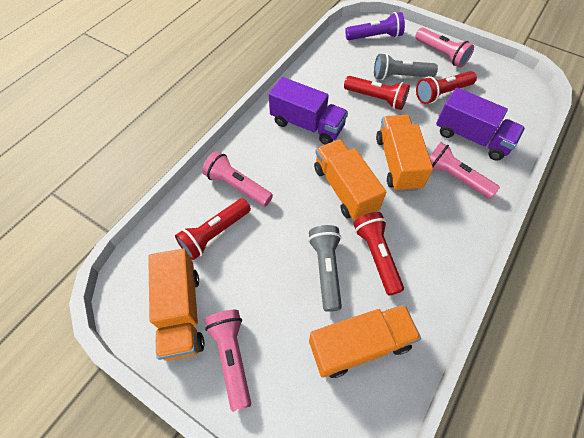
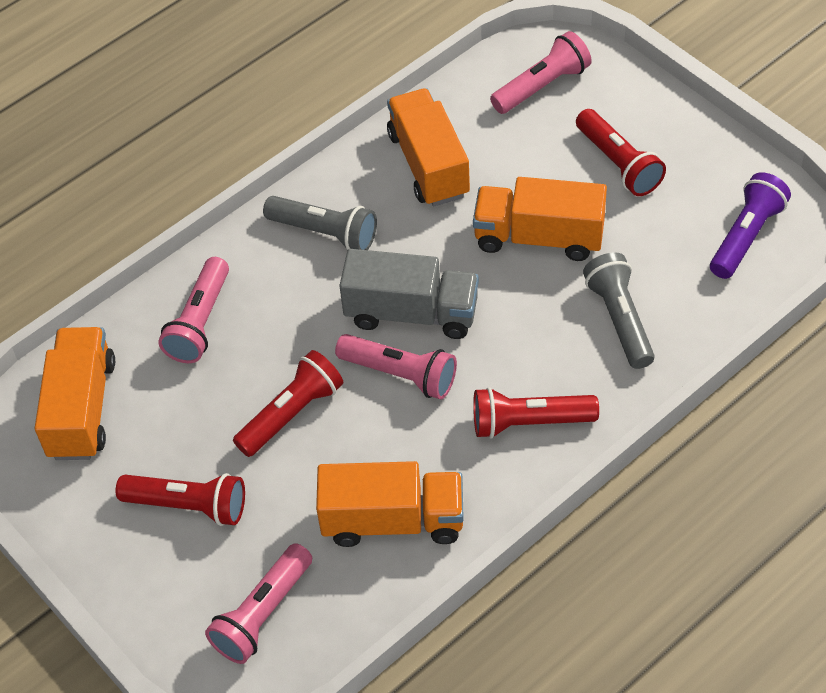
grey truck: none = 0 -> [339,249,479,339] = 1
purple truck: [269,77,348,145] [436,87,525,161] = 2 -> none = 0

